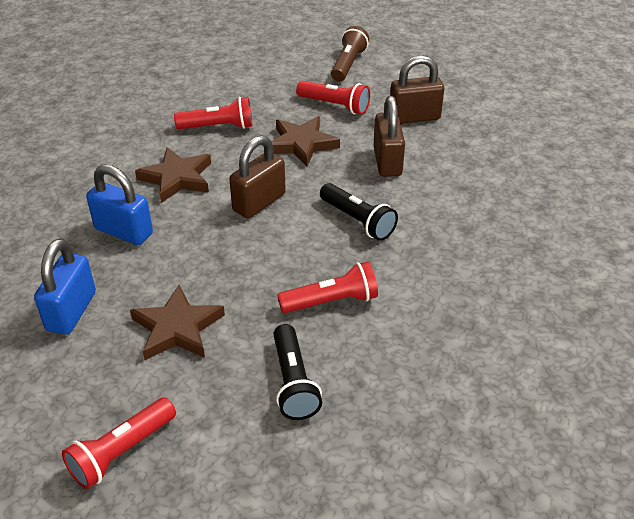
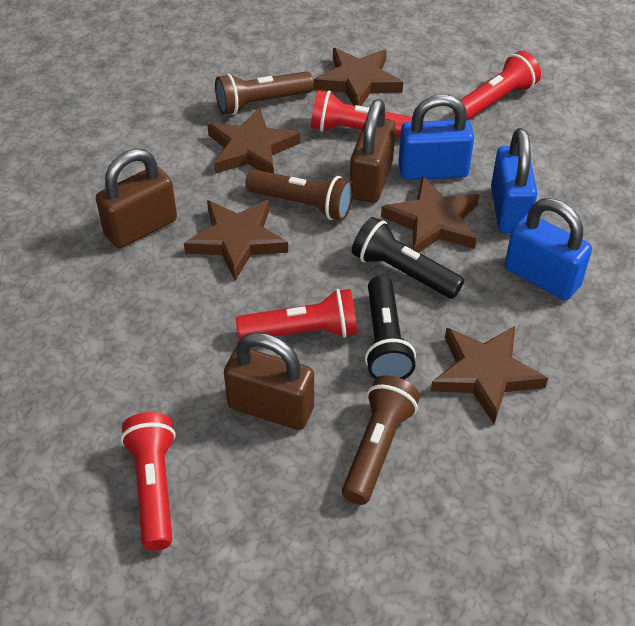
blue padlock: [34,239,96,335] [86,164,153,245] = 2 -> [398,94,474,180] [491,128,538,233] [505,198,592,300] = 3
brown flashlight: [331,26,369,81] = 1 -> [215,71,314,115] [245,169,353,220] [342,375,420,505] = 3
brown star: [130,285,225,360] [135,147,211,203] [272,116,340,167] = 3 -> [184,200,288,281] [207,108,300,174] [314,48,403,106] [381,176,480,253] [431,326,548,424] = 5

